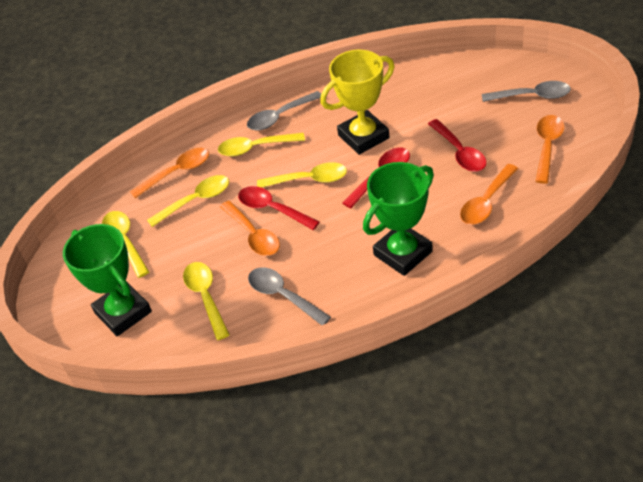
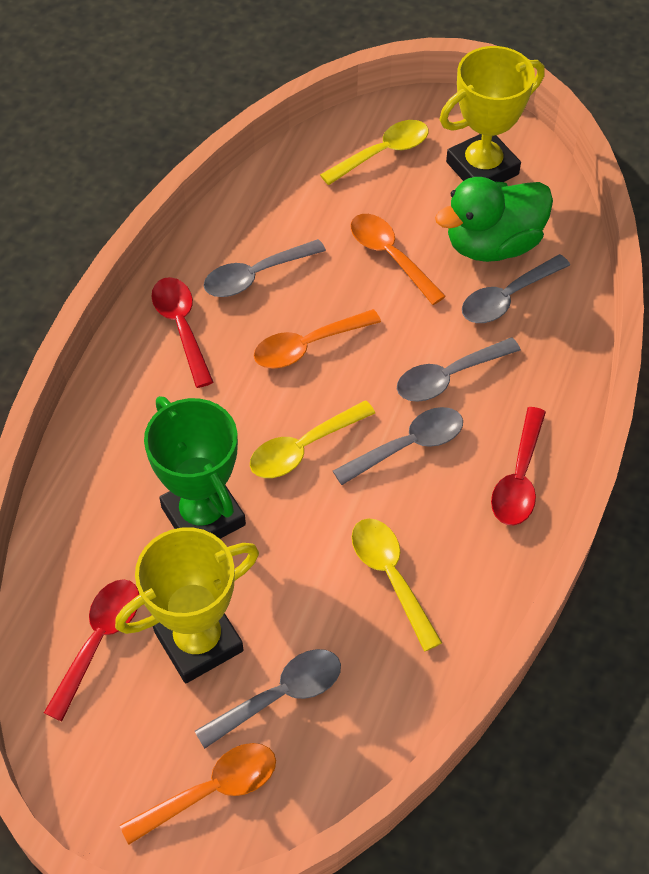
green duck: none = 0 -> [435,177,553,262] = 1
green trophy: [63,224,152,336] [363,162,434,276] = 2 -> [144,396,246,539] = 1
grey spoon: [247,91,321,131] [248,267,331,325] [482,81,571,102] = 3 -> [195,649,341,749] [204,239,326,297] [333,407,463,485] [397,338,521,402] [462,254,570,323] = 5
orange spoon: [130,148,209,198] [220,201,280,256] [460,164,518,225] [535,115,564,184] = 4 -> [120,743,276,844] [254,309,381,369] [350,214,446,305] = 3
yellow spoon: [102,211,149,278] [147,175,229,227] [183,262,230,340] [218,133,305,156] [257,162,347,188] = 5 -> [250,400,375,478] [320,120,429,185] [351,518,442,652] = 3
yellow trophy: [320,50,394,155] = 1 -> [115,527,259,683] [440,46,545,182] = 2

